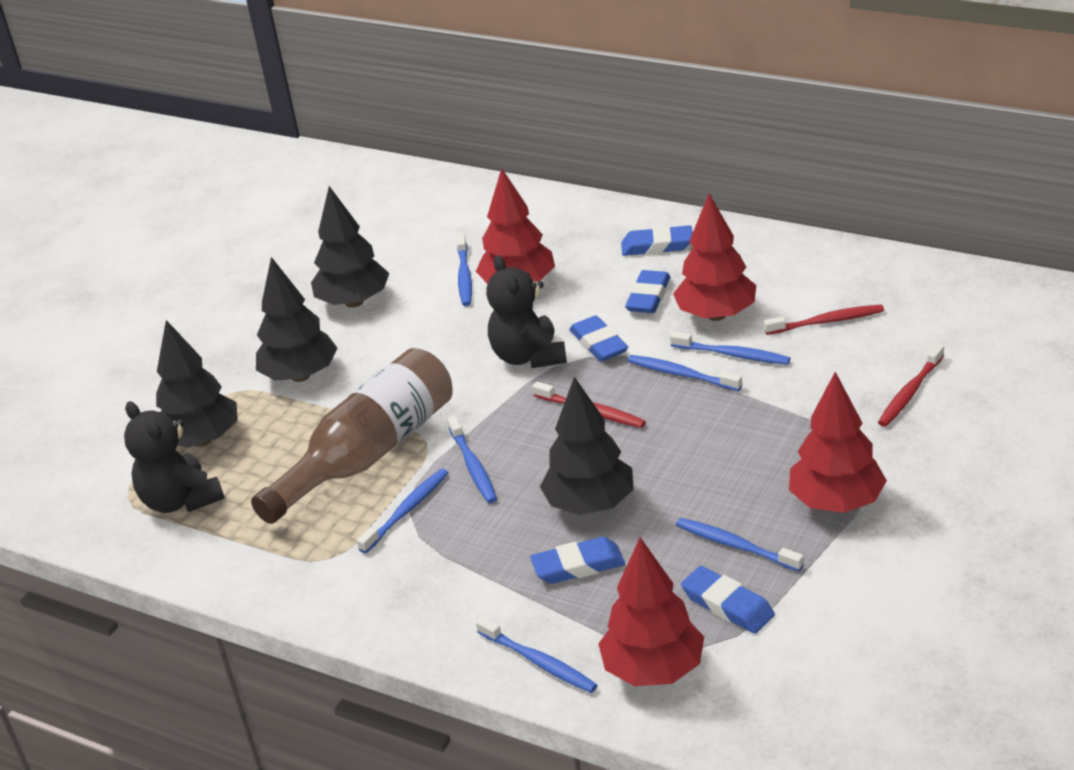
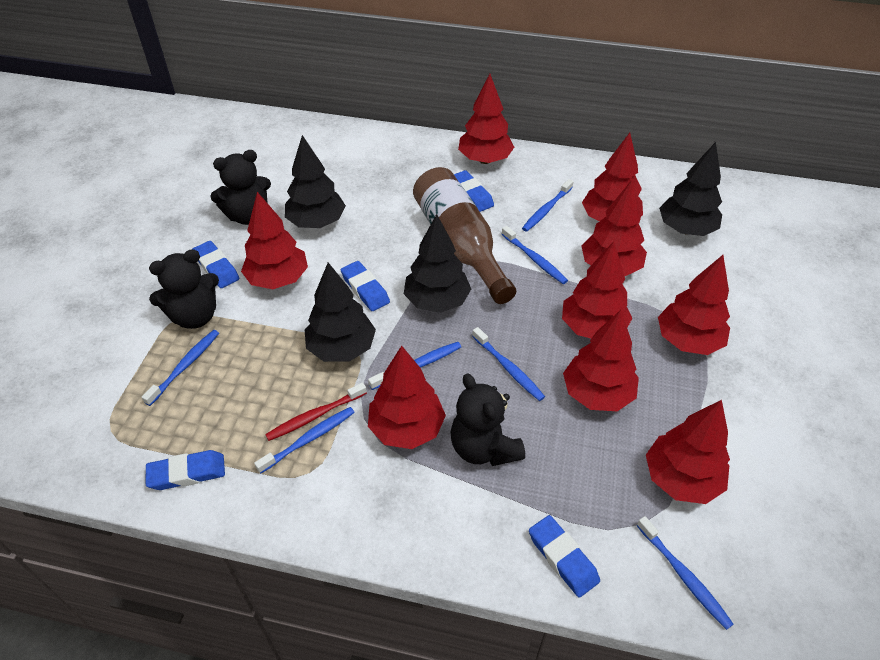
black teddy bear: [124,402,225,513] [486,255,567,368] = 2 -> [149,249,219,329] [210,150,271,225] [451,373,525,466] = 3
red toothbrush: [532,381,646,428] [764,304,884,335] [878,344,944,427] = 3 -> [265,382,367,441] = 1
red tree: [476,168,555,284] [598,537,704,686] [673,194,756,321] [789,372,887,513] = 4 -> [241,192,308,289] [368,346,446,449] [458,74,514,164] [562,241,632,339] [563,310,639,411] [581,180,647,276] [582,133,643,221] [646,400,730,504] [658,255,730,355] = 9

